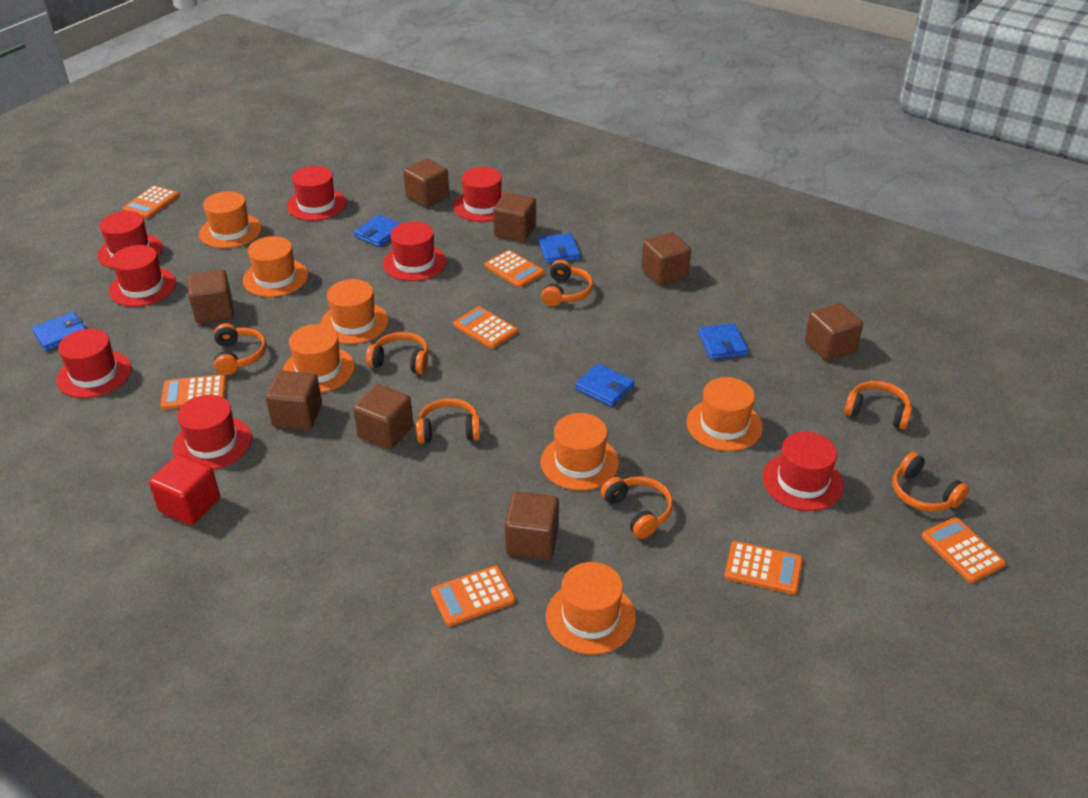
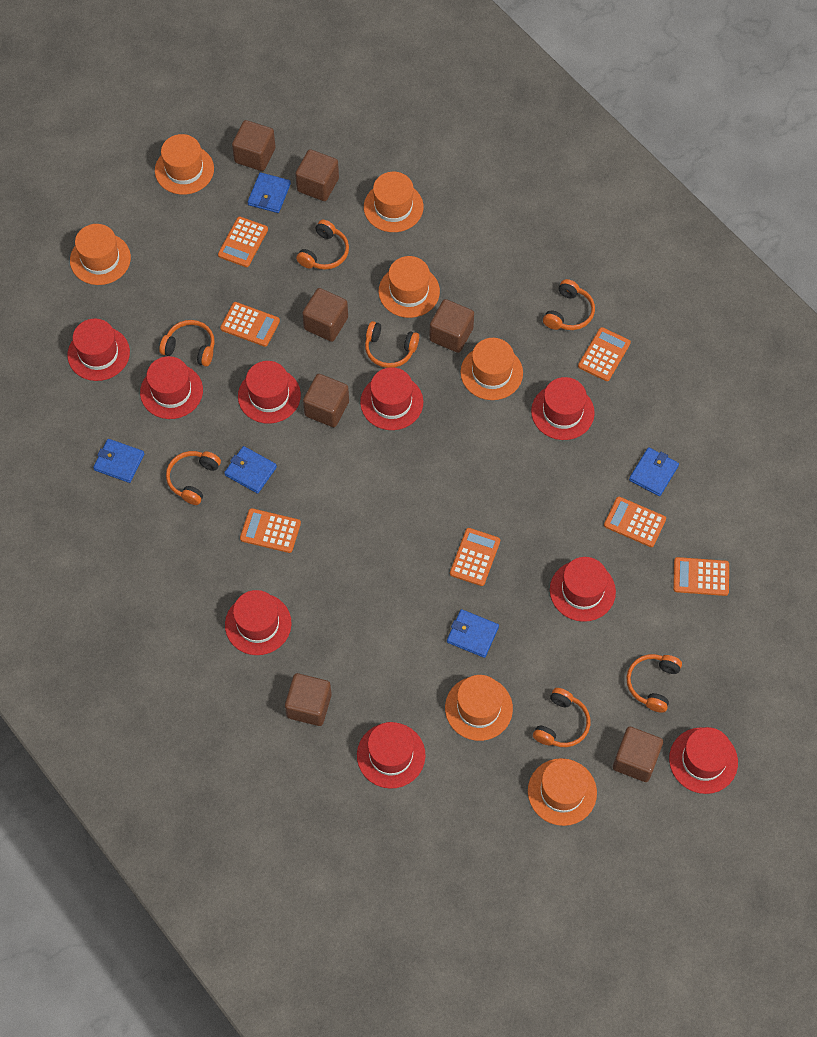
brown cube: [187,269,234,324] [266,371,322,430] [353,384,413,450] [404,159,449,208] [493,193,536,242] [505,492,559,560] [641,232,691,286] [805,303,863,361] = 8 -> [232,120,276,171] [285,673,332,726] [295,149,339,201] [302,288,348,342] [303,374,349,427] [429,299,474,353] [613,727,663,782] = 7
red cube: [149,454,220,525] = 1 -> none = 0
red hat: [56,329,132,398] [97,211,163,269] [109,245,176,307] [173,395,252,470] [287,166,346,221] [383,222,447,281] [453,167,504,222] [762,432,844,511] = 8 -> [67,319,130,381] [140,356,203,419] [225,590,292,655] [238,361,301,424] [357,722,426,789] [360,367,423,430] [531,377,595,440] [550,557,616,622] [669,727,738,794] = 9

